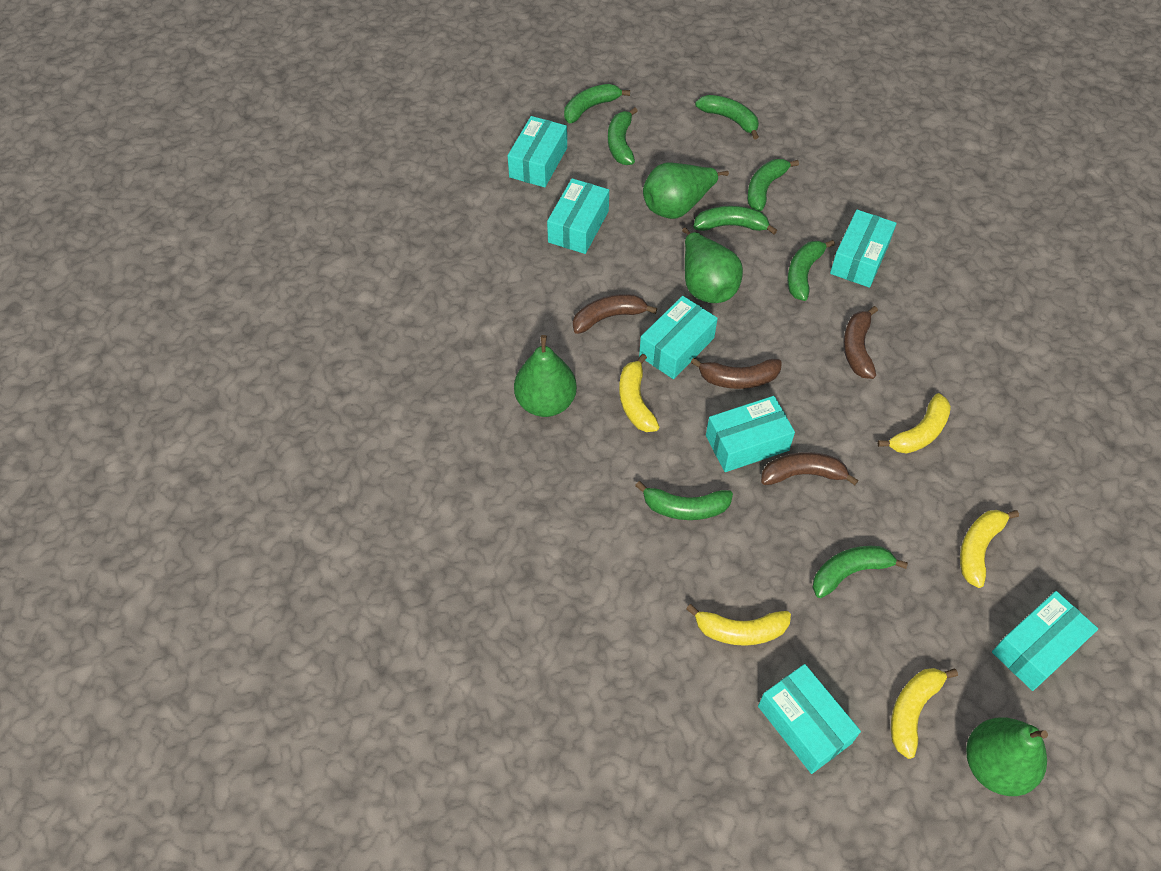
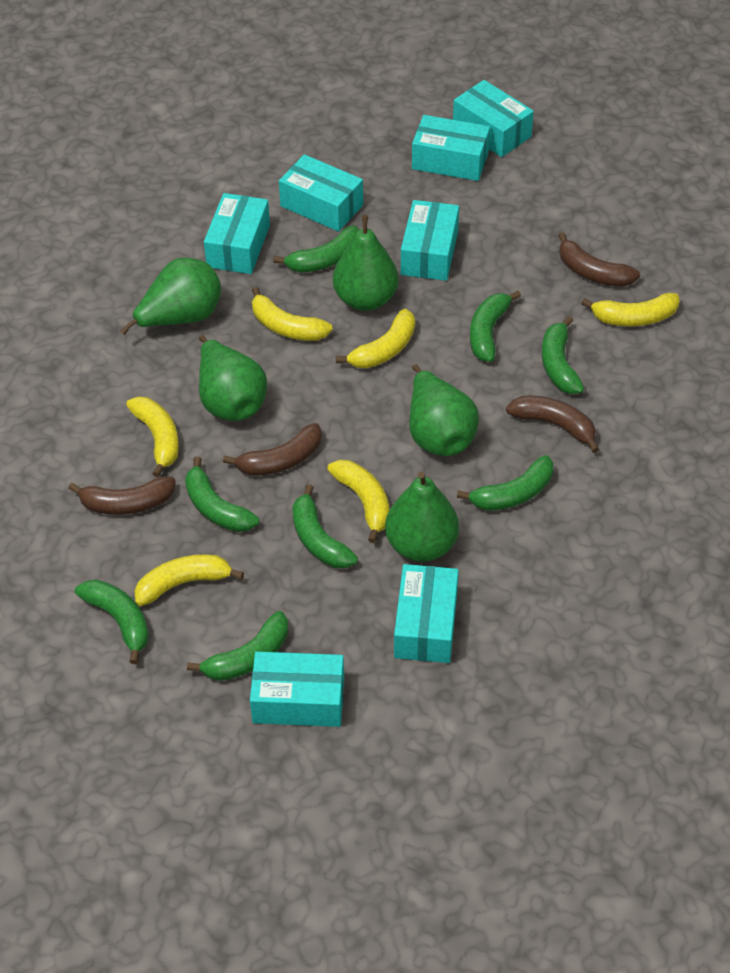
green pear: [514,335,577,417] [643,163,729,219] [682,227,743,303] [966,718,1048,796] = 4 -> [120,258,221,335] [199,335,267,421] [333,215,399,311] [385,472,459,562] [409,364,479,456] = 5
yellow banana: [619,354,659,432] [686,604,791,646] [878,393,951,454] [891,668,958,759] [960,510,1019,588] = 5 -> [126,397,179,477] [134,554,244,606] [252,287,333,341] [327,460,389,543] [336,309,415,368] [581,293,680,326] = 6

